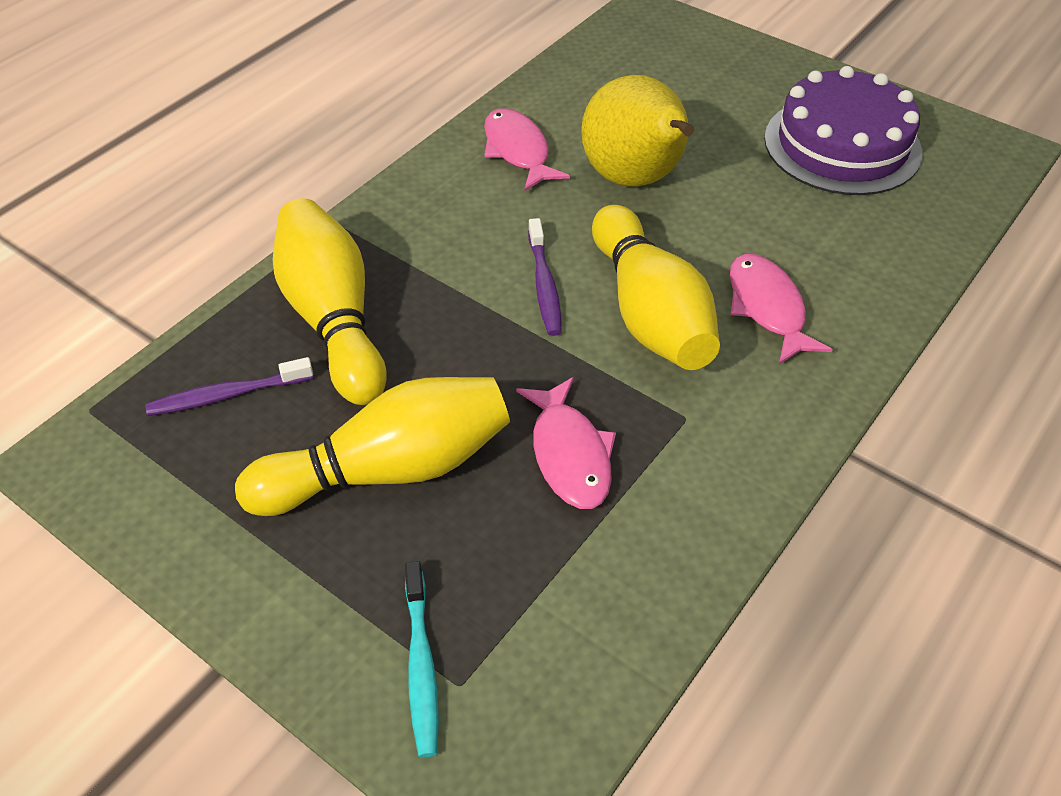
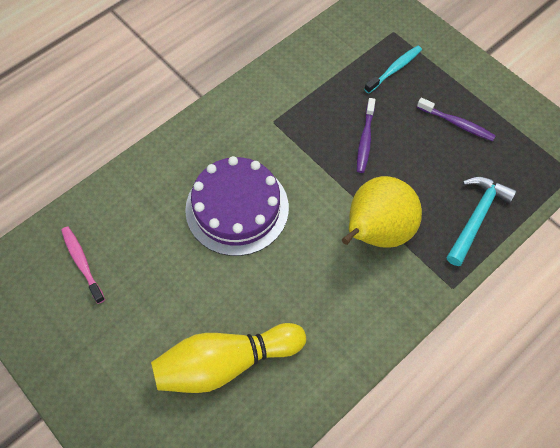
pink fish: [484,108,570,192] [516,377,616,509] [730,254,833,364] = 3 -> none = 0
pink toothbrush: none = 0 -> [61,226,105,304] = 1
turquoise hammer: none = 0 -> [447,177,517,266] = 1
yellow bowling pin: [235,377,510,516] [273,198,387,405] [592,205,720,370] = 3 -> [151,323,306,393] = 1

